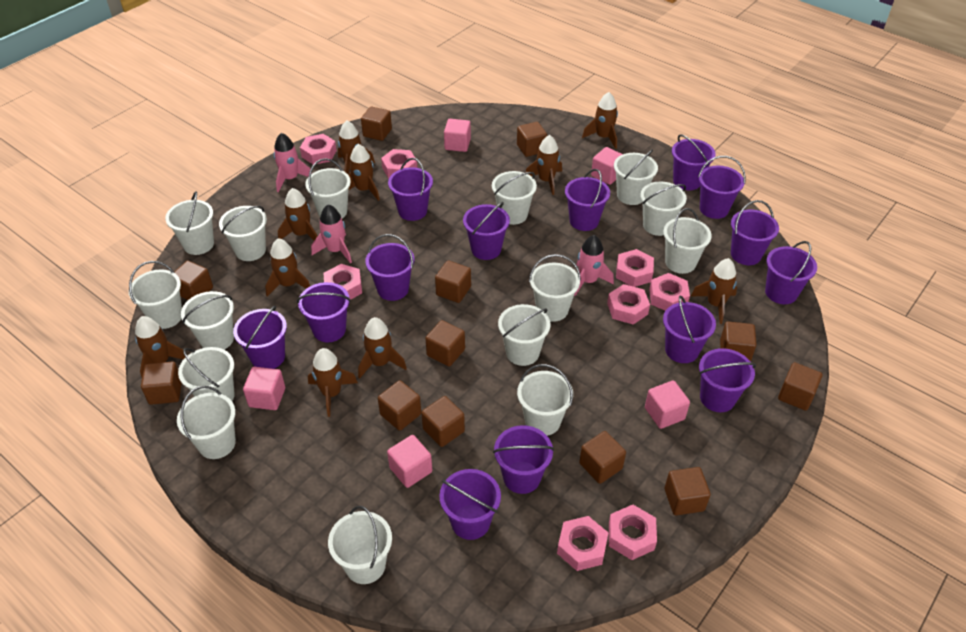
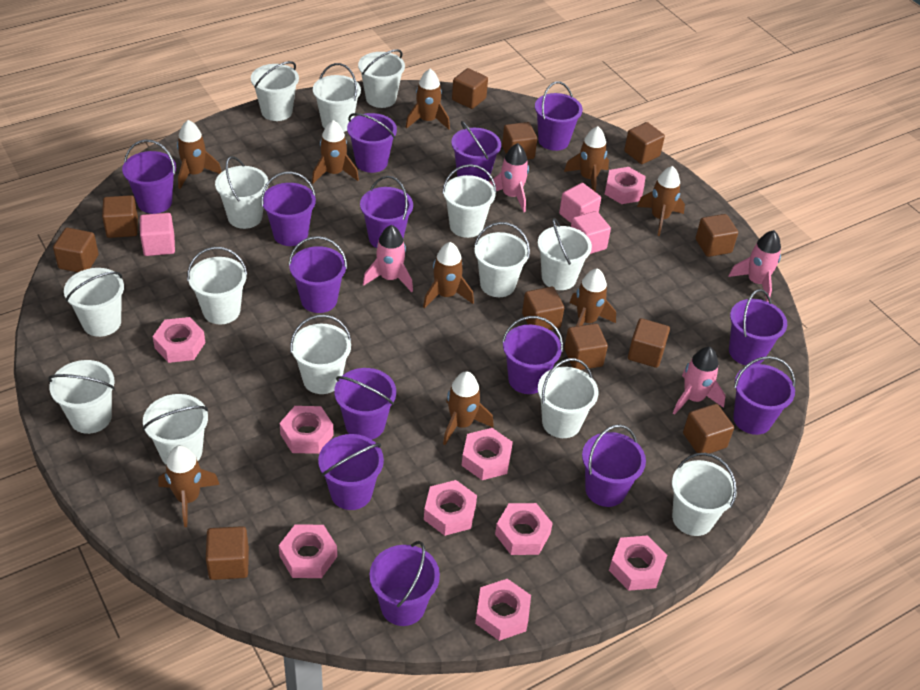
brown cube: [141,361,182,405] [174,260,213,300] [361,106,392,141] [378,380,421,431] [421,396,465,447] [425,320,465,367] [435,260,471,303] [517,122,547,157] [579,431,626,484] [664,467,711,515] [720,321,757,362] [778,362,822,411] = 12 -> [53,228,99,272] [102,195,138,238] [206,526,249,580] [452,68,488,109] [502,122,537,160] [522,287,564,330] [564,323,608,370] [624,122,665,164] [628,318,670,368] [683,404,734,454] [696,214,738,257] = 11
brown rocket: [135,316,185,377] [265,238,310,297] [278,188,318,241] [308,348,358,417] [338,121,375,174] [348,144,380,201] [358,317,407,379] [526,135,562,195] [582,92,618,149] [691,258,737,324] = 10 -> [158,445,220,527] [177,120,222,189] [312,120,359,183] [406,69,450,129] [423,242,474,308] [443,371,494,445] [564,126,609,192] [570,268,616,326] [637,166,685,236] = 9
pink cube: [243,367,285,410] [387,435,432,488] [444,119,471,152] [591,147,623,185] [645,380,690,429] = 5 -> [140,213,175,256] [559,183,601,223] [571,211,611,254] = 3
pink nut: [300,134,337,164] [324,264,362,300] [381,149,418,178] [557,516,608,571] [607,284,650,324] [609,505,657,560] [616,249,654,287] [649,273,690,311] = 8 -> [152,317,205,363] [279,524,337,578] [280,406,334,454] [424,480,477,536] [462,428,513,480] [475,579,531,641] [495,503,553,555] [605,167,646,204] [609,535,667,591] = 9
pink rocket: [274,133,312,192] [311,204,352,264] [574,235,614,296] = 3 -> [363,225,413,292] [490,143,529,212] [673,347,726,415] [728,230,781,302] = 4
white bucket: [129,261,182,329] [165,191,214,255] [177,386,236,459] [178,347,235,401] [181,291,234,350] [219,206,267,261] [305,158,351,218] [328,506,392,584] [492,171,537,225] [498,304,550,366] [517,364,573,436] [529,254,581,322] [614,149,658,205] [640,181,687,236] [663,208,712,274] = 15 -> [48,360,115,434] [64,268,124,337] [143,394,208,464] [187,247,248,324] [215,156,268,229] [251,61,299,121] [290,315,351,394] [313,63,361,132] [358,49,405,108] [442,164,496,238] [474,222,530,297] [538,218,592,290] [538,358,598,438] [672,453,737,536] = 14

